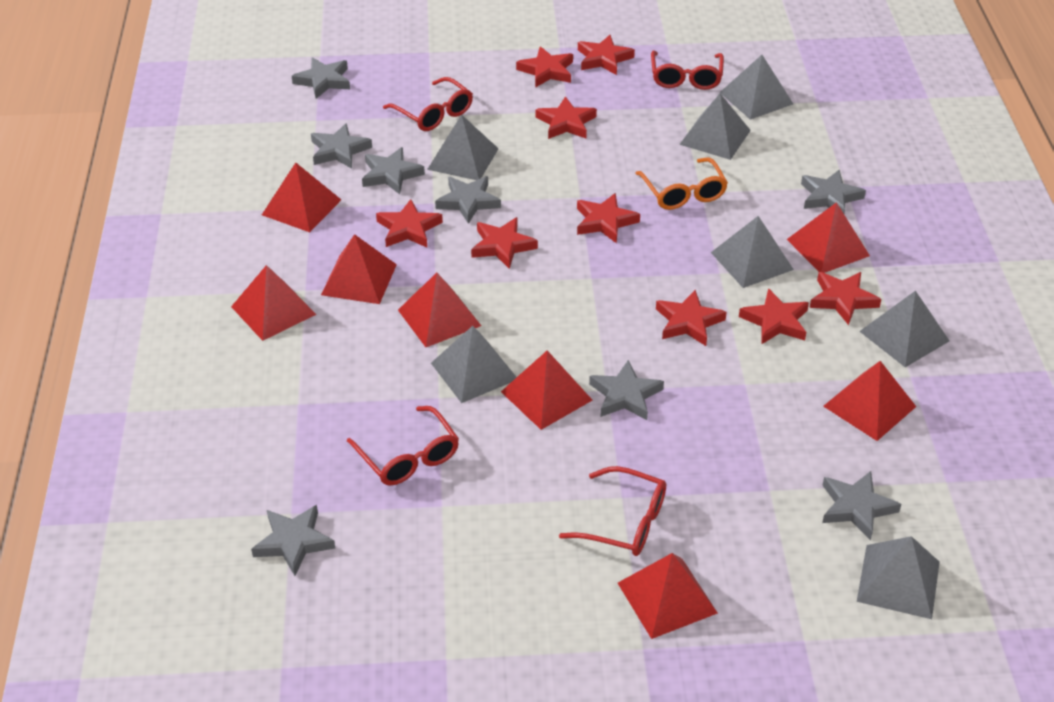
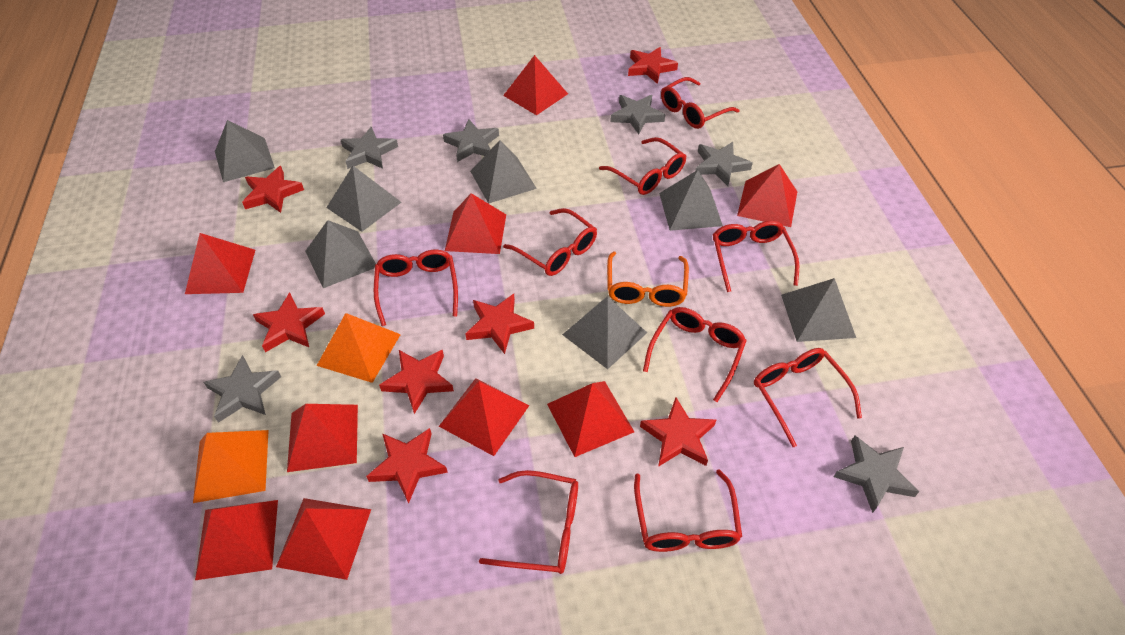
grey star: [251,505,335,576] [292,57,350,99] [311,123,372,169] [362,147,425,194] [435,176,501,224] [589,360,664,420] [801,170,866,213] [822,471,901,540] = 8 -> [203,355,281,423] [341,126,398,169] [443,120,499,162] [610,95,665,134] [695,142,753,186] [834,435,919,513] = 6
orange pyramid: none = 0 -> [193,430,269,503] [317,313,401,383] = 2
red glasses: [347,406,459,486] [383,77,473,131] [559,466,666,556] [651,50,724,90] = 4 -> [374,250,458,326] [479,470,578,574] [503,208,597,276] [599,137,686,195] [634,469,742,552] [643,307,747,402] [661,77,739,129] [713,221,799,292] [754,348,862,447] = 9
red pyramid: [231,265,317,341] [262,163,341,232] [321,234,397,304] [398,273,481,347] [501,350,592,430] [618,553,718,639] [787,202,870,273] [823,361,916,441] = 8 -> [185,233,255,294] [195,500,278,580] [276,498,371,580] [287,404,358,472] [439,378,529,456] [445,193,506,254] [503,55,568,115] [547,381,634,457] [737,164,797,227] = 9
red star: [376,199,443,247] [471,217,538,269] [516,46,573,88] [536,96,597,139] [577,193,640,244] [578,35,635,75] [656,290,727,346] [739,288,809,344] [810,272,881,325] = 9 -> [242,166,304,213] [253,292,325,352] [366,428,448,504] [379,350,454,414] [465,294,534,354] [628,47,678,84] [640,397,716,467] = 7

